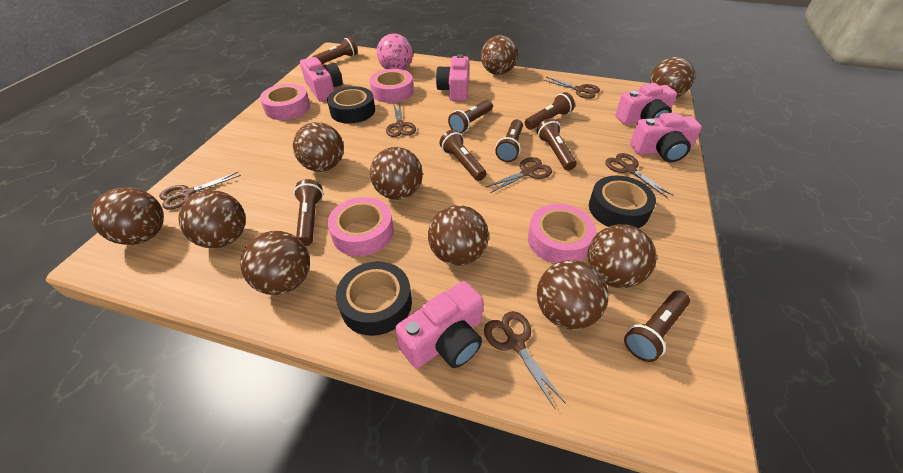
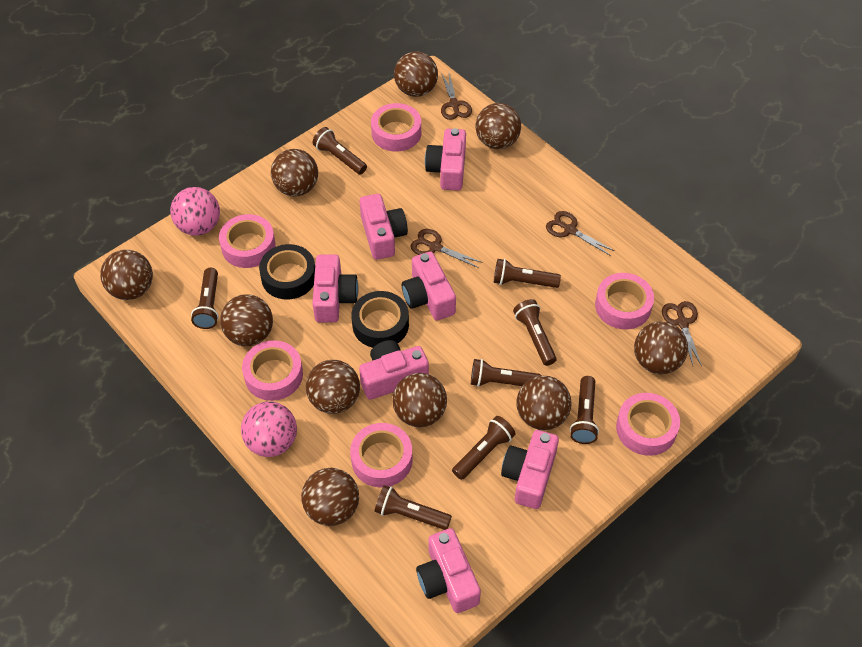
black tape: [327,86,375,123] [336,261,412,336] [589,175,656,228] = 3 -> [259,244,315,299] [351,291,409,348] = 2
brown scissors: [159,171,241,210] [386,103,416,137] [484,311,566,409] [485,157,552,193] [543,77,600,99] [605,153,674,198] = 6 -> [410,229,483,268] [441,73,472,120] [546,211,615,256] [662,301,702,366] = 4
pink ball: [377,33,413,70] = 1 -> [170,187,220,236] [241,402,297,457] = 2
pink camera: [300,57,343,102] [395,281,483,368] [436,54,469,101] [615,83,677,125] [630,113,702,162] = 5 -> [312,255,358,322] [359,340,429,400] [360,194,408,260] [402,252,456,320] [416,528,481,613] [425,128,466,191] [501,430,559,509] = 7
pink tape: [260,83,310,120] [327,197,394,256] [370,69,414,103] [528,204,596,264] = 4 -> [219,214,276,268] [242,340,303,401] [350,423,413,487] [371,103,421,152] [595,273,654,330] [616,393,680,456] = 6

